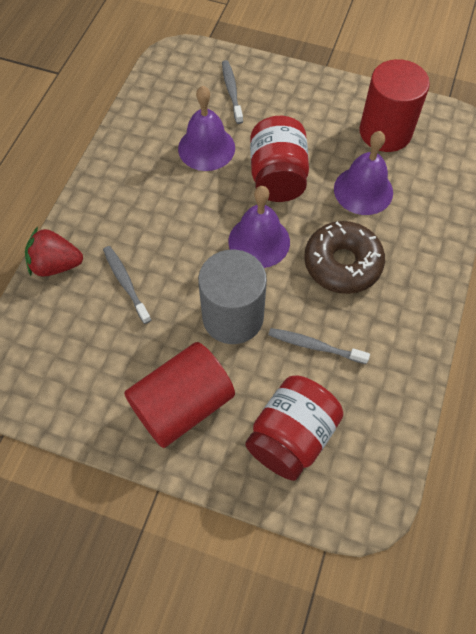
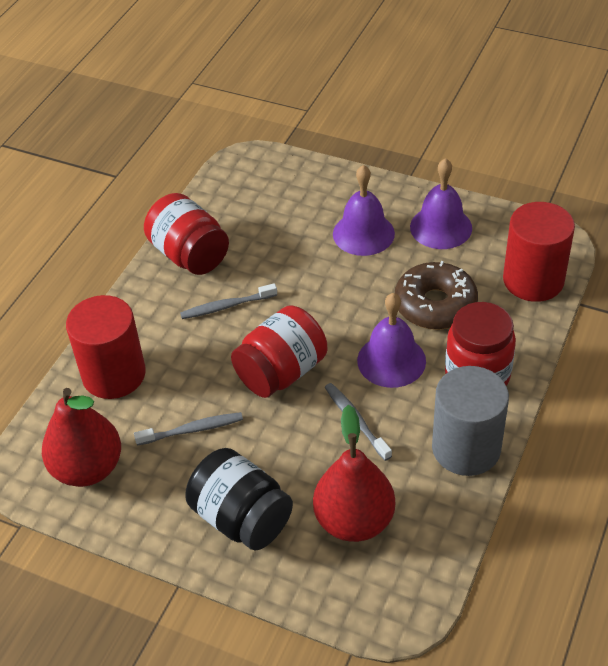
black jar: none = 0 -> [185,448,293,551] = 1
red jar: [245,375,343,481] [250,116,309,202] = 2 -> [144,193,229,275] [231,305,327,398] [445,302,516,386] = 3
red pear: none = 0 -> [42,388,121,487] [313,405,395,542] = 2
red strawberry: [25,227,83,277] = 1 -> none = 0

